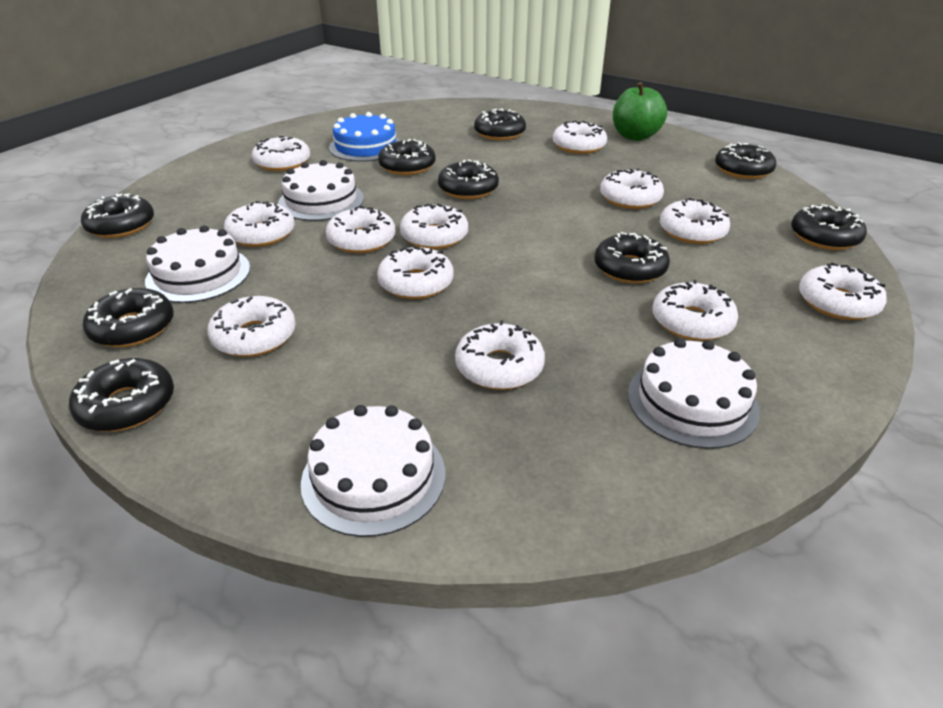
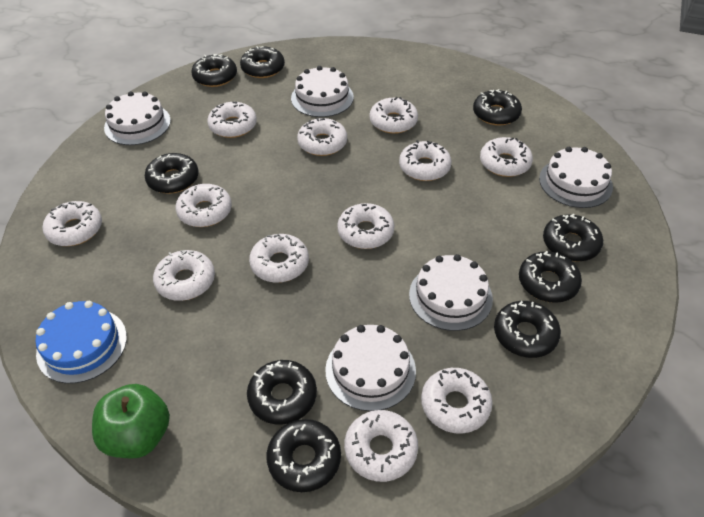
white cake: [145,225,250,303] [278,160,364,221] [301,405,445,537] [628,338,760,449] = 4 -> [104,91,171,145] [291,66,354,117] [325,325,416,411] [409,254,493,331] [539,147,613,208] = 5

